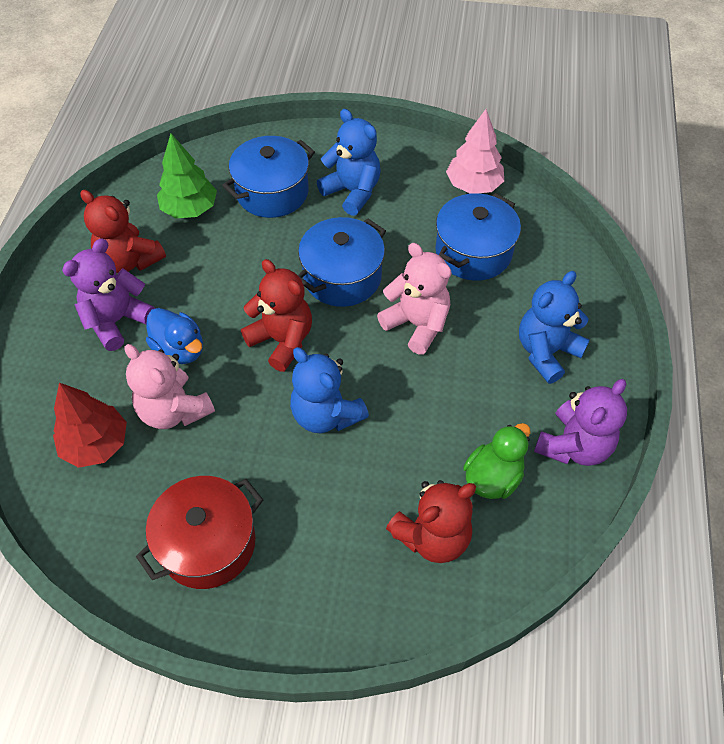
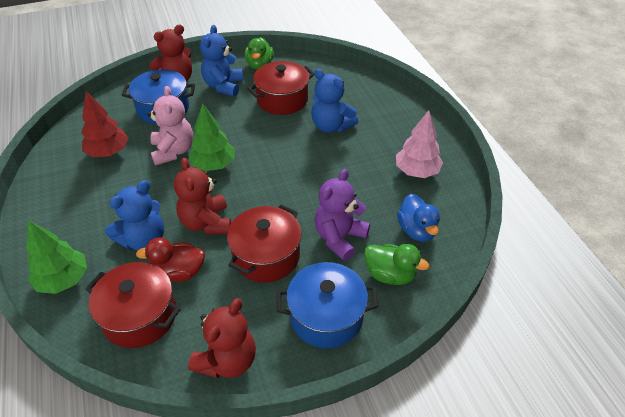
blue pot: [222,136,315,218] [298,217,386,307] [436,193,521,281] = 3 -> [122,69,195,124] [277,262,379,348] = 2
green duck: [463,423,531,499] = 1 -> [245,37,274,70] [364,244,429,285] = 2
green tree: [157,133,217,218] = 1 -> [26,220,87,294] [188,103,235,171] = 2
pink teddy bear: [124,344,215,429] [377,243,452,355] = 2 -> [147,86,193,165] = 1
purple teddy bear: [62,239,156,351] [534,379,627,466] = 2 -> [314,169,370,261] = 1
red duck: none = 0 -> [136,237,205,282] = 1
red pot: [136,476,263,589] = 1 -> [85,262,181,348] [227,204,302,283] [247,61,314,115] = 3

